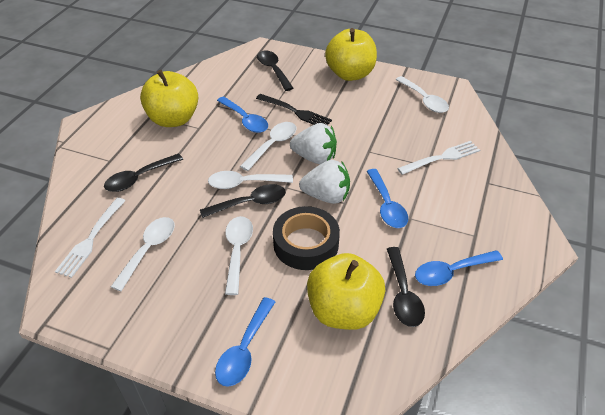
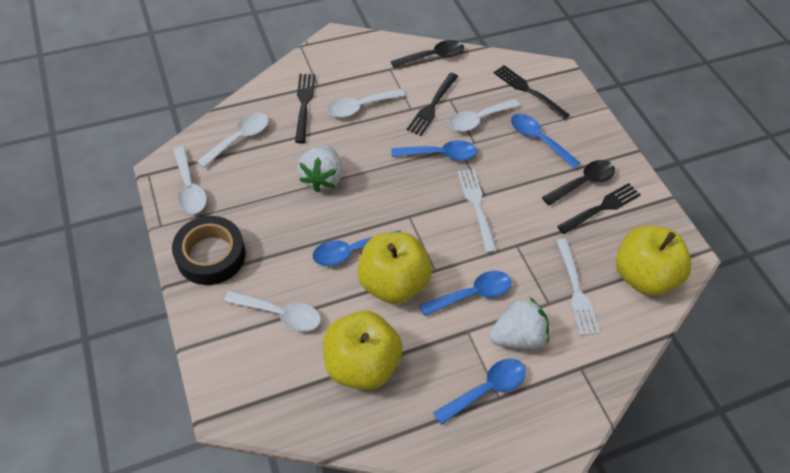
black fork: [256,94,332,125] = 1 -> [295,74,315,143] [407,73,459,136] [494,65,570,120] [557,183,640,234] = 4
black spoon: [104,153,183,192] [200,184,286,218] [257,50,294,91] [387,247,425,327] = 4 -> [391,40,464,68] [542,160,615,206] = 2
blue spoon: [215,297,275,387] [217,97,268,133] [367,169,408,228] [415,250,503,286] = 4 -> [312,230,401,266] [391,140,477,160] [419,271,512,316] [434,359,526,425] [511,114,580,169] = 5

